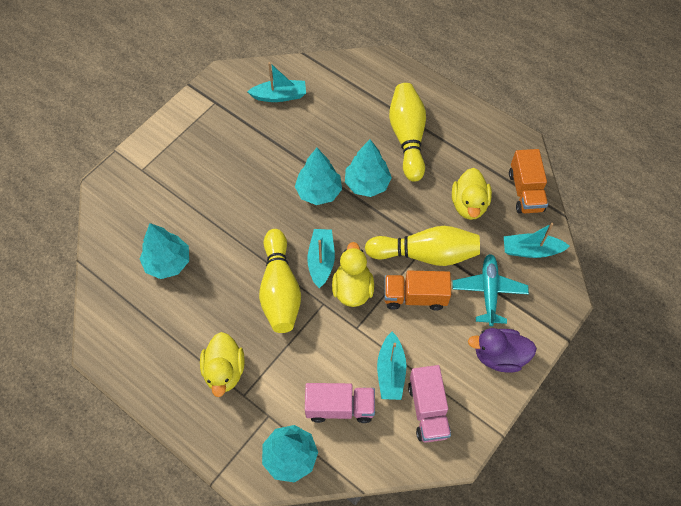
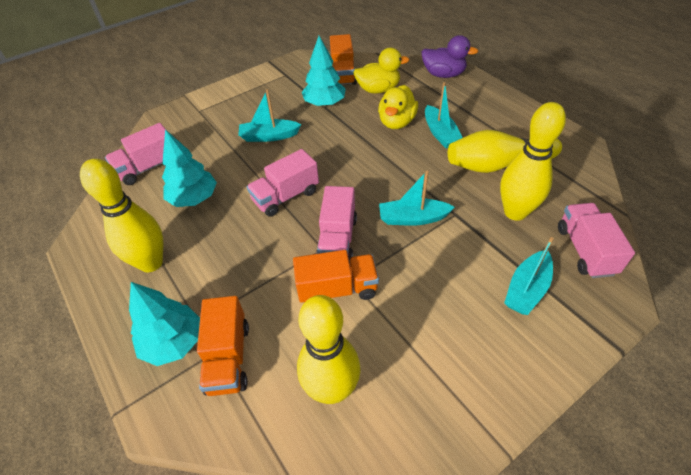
orange truck: [384,271,451,311] [509,149,548,214] = 2 -> [197,296,249,396] [293,250,379,303] [330,34,357,85] = 3
pink truck: [305,383,375,423] [408,365,451,443] = 2 -> [105,123,165,185] [247,149,319,217] [316,186,357,263] [558,203,635,278] = 4
turquoise plane: [453,254,529,326] = 1 -> none = 0
turquoise tree: [140,223,189,279] [262,425,318,482] [295,148,342,205] [345,139,392,197] = 4 -> [129,282,200,366] [162,129,217,207] [302,36,346,107] = 3
yellow bowling pin: [259,229,301,333] [365,226,480,266] [389,83,426,182] = 3 -> [80,159,163,272] [297,295,360,404] [448,130,562,173] [500,102,566,221] = 4
yellow duck: [200,332,245,397] [332,242,374,307] [452,168,492,220] = 3 -> [354,48,409,94] [378,85,418,129] = 2

